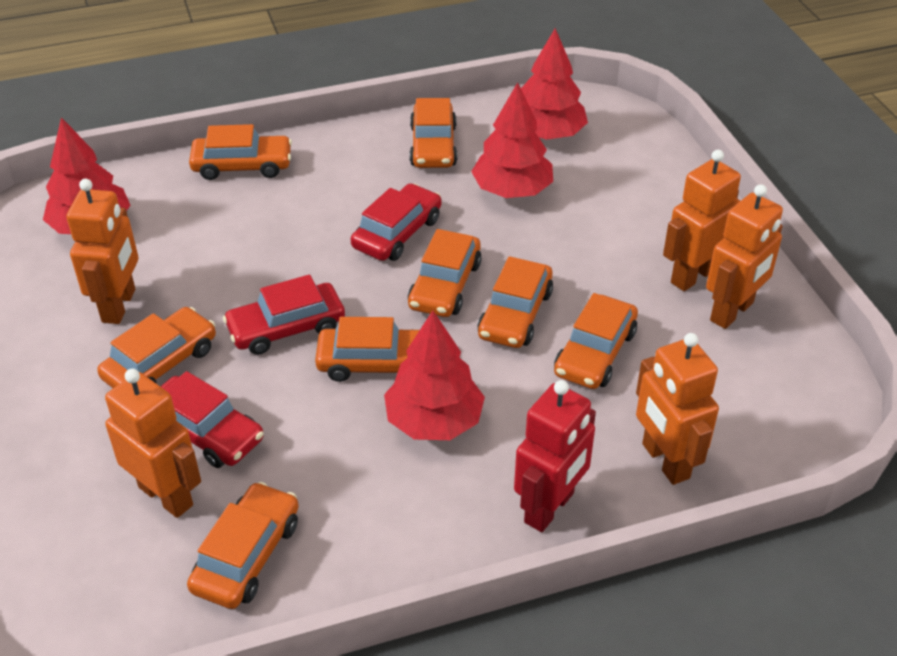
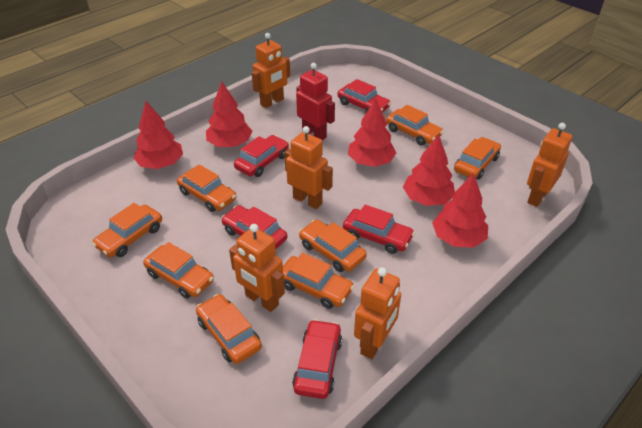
red car: [160,371,264,468] [223,274,345,355] [351,183,442,261] = 3 -> [221,205,287,249] [234,135,289,177] [292,319,342,399] [338,79,391,112] [343,205,415,254] = 5
red tree: [43,117,131,234] [384,311,485,440] [471,82,553,198] [521,28,588,140] = 4 -> [133,101,183,169] [206,82,252,147] [348,98,396,167] [403,134,455,206] [432,173,488,248] = 5

